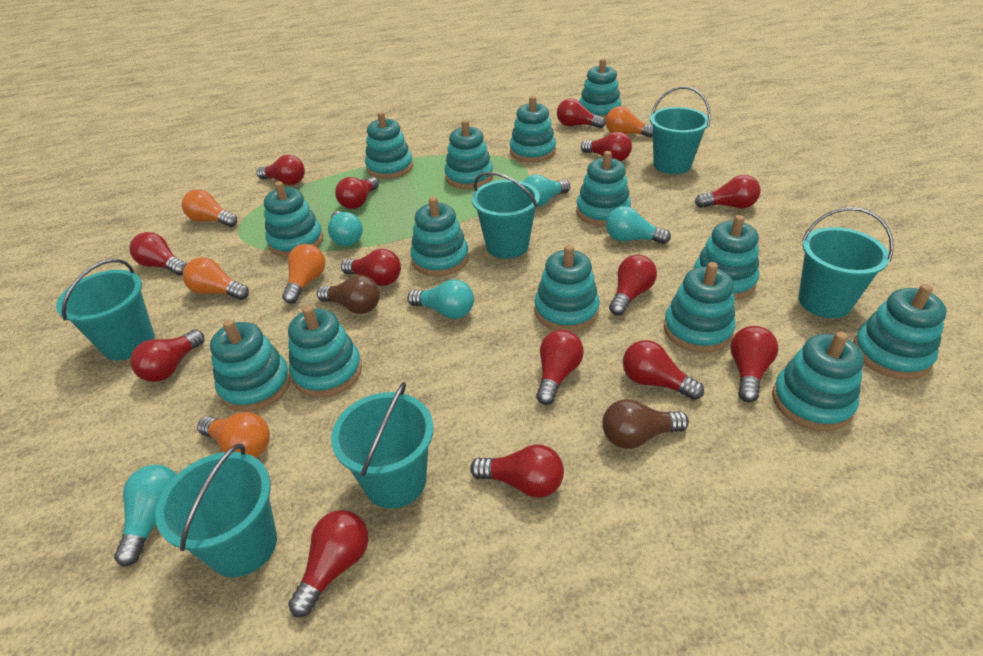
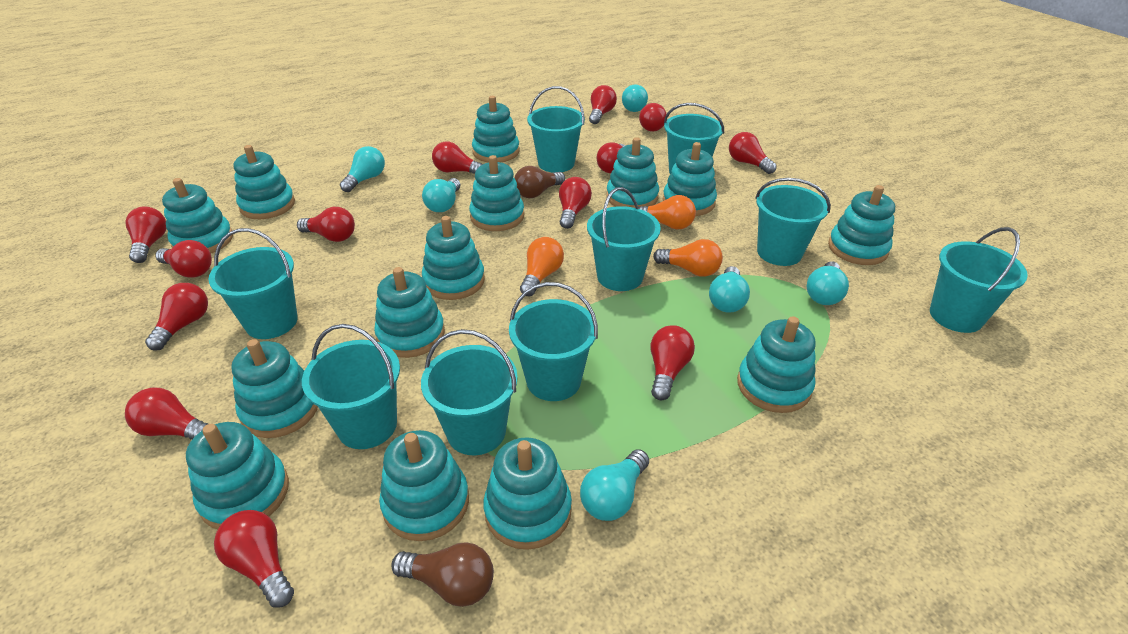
orange light bulb: [182,190,237,227] [183,258,249,300] [197,412,270,458] [282,244,325,304] [606,106,653,138] = 5 -> [520,237,564,296] [635,195,696,229] [653,239,723,277] = 3
red light bulb: [129,232,186,276] [130,329,204,382] [257,155,305,185] [288,510,368,617] [335,177,379,209] [341,249,401,286] [470,444,564,498] [536,330,584,405] [557,98,606,128] [581,132,632,161] [609,255,657,316] [623,340,704,400] [695,175,761,208] [730,326,778,402] = 14 -> [125,206,166,263] [125,387,208,440] [145,283,208,351] [155,240,212,278] [214,510,294,608] [297,207,355,242] [432,141,483,174] [559,177,592,229] [589,85,617,124] [597,142,625,173] [639,103,667,132] [651,325,695,400] [729,132,777,174] = 13
turquoise bucket: [56,259,155,360] [155,444,277,577] [331,382,434,509] [472,172,540,259] [650,86,711,174] [798,207,894,318] = 6 -> [208,228,298,339] [302,324,400,449] [421,329,518,455] [509,282,598,401] [527,86,585,173] [587,187,661,291] [664,103,724,174] [755,178,831,266] [930,227,1028,333] = 9
turquoise light bulb: [114,465,177,567] [328,211,363,246] [407,279,474,319] [523,174,570,207] [606,206,671,244] = 5 -> [340,146,385,192] [422,178,460,212] [580,449,649,521] [622,84,648,112] [709,266,750,313] [807,261,849,305] = 6

